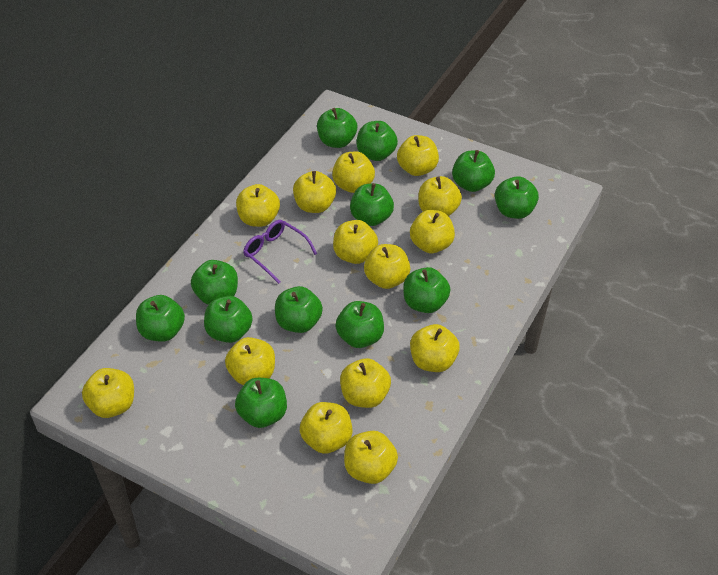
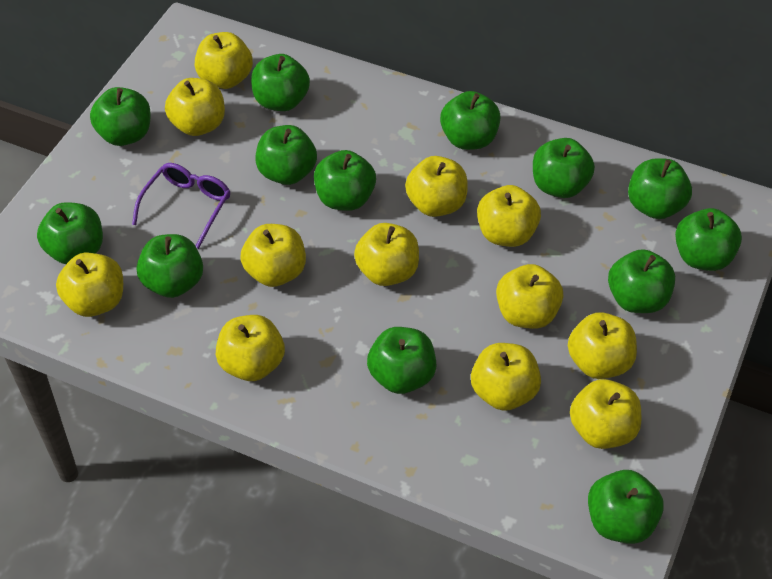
green apple: [136,295,185,342] [191,260,238,305] [204,296,253,343] [235,378,287,428] [275,286,323,333] [317,108,357,148] [336,301,384,348] [350,183,394,226] [356,121,398,161] [403,267,450,313] [452,150,495,192] [495,176,539,219] = 12 -> [37,202,103,264] [90,87,151,146] [137,234,203,298] [251,54,310,111] [256,125,317,185] [314,150,376,211] [367,327,436,394] [440,91,501,150] [533,138,595,198] [588,470,664,544] [608,249,675,313] [628,158,692,219] [675,208,742,271] = 13
yellow apple: [82,368,134,418] [225,337,275,385] [236,184,280,227] [293,171,336,213] [300,402,352,454] [332,152,375,193] [333,220,378,264] [340,358,391,408] [344,431,398,484] [364,244,411,289] [397,135,439,176] [410,210,455,253] [410,324,460,372] [418,176,462,216] = 14 -> [56,253,123,317] [165,78,225,136] [195,32,253,89] [216,315,285,381] [240,224,306,287] [354,223,419,286] [405,156,468,217] [471,343,541,411] [477,185,541,247] [496,264,564,329] [568,312,637,379] [570,379,641,449] = 12

